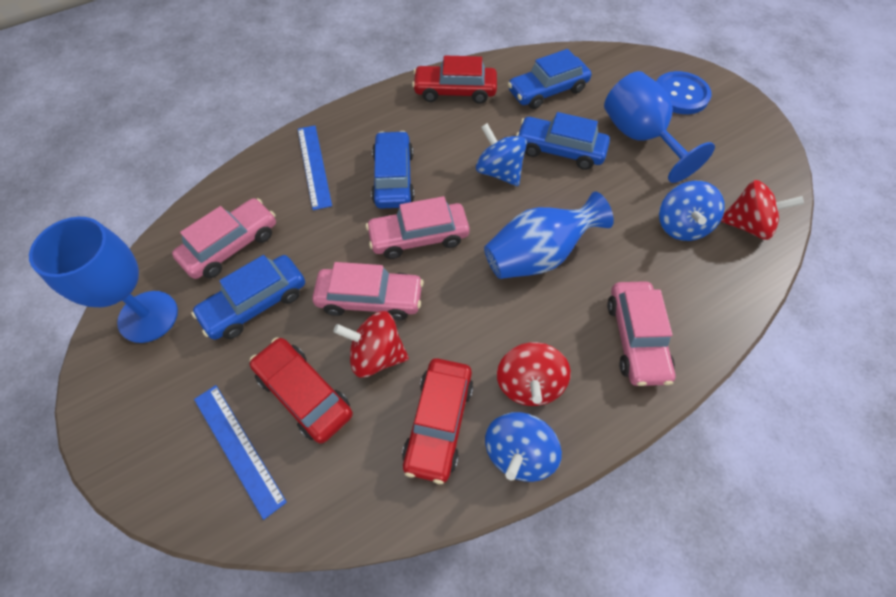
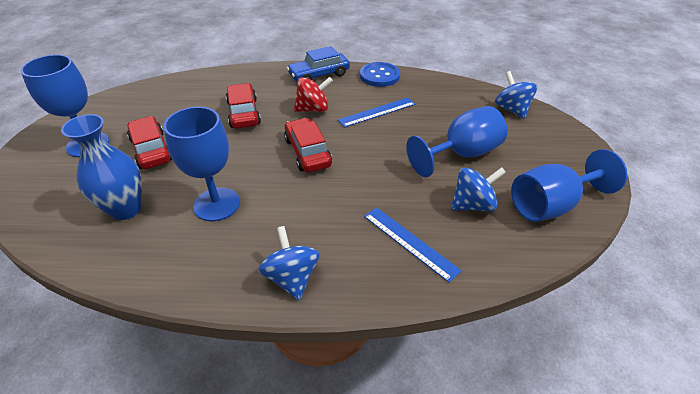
blue car: [191,255,305,340] [371,131,415,209] [508,49,591,109] [516,112,610,170] = 4 -> [287,46,350,82] = 1
blue goblet: [29,217,178,343] [604,71,715,183] = 2 -> [20,54,109,157] [163,107,240,221] [406,106,507,177] [511,149,627,222] = 4
pink car: [172,198,276,279] [312,262,424,320] [366,196,470,259] [607,281,675,386] = 4 -> none = 0
red spinning top: [333,311,409,378] [497,342,571,406] [721,180,804,240] = 3 -> [294,77,333,112] = 1

